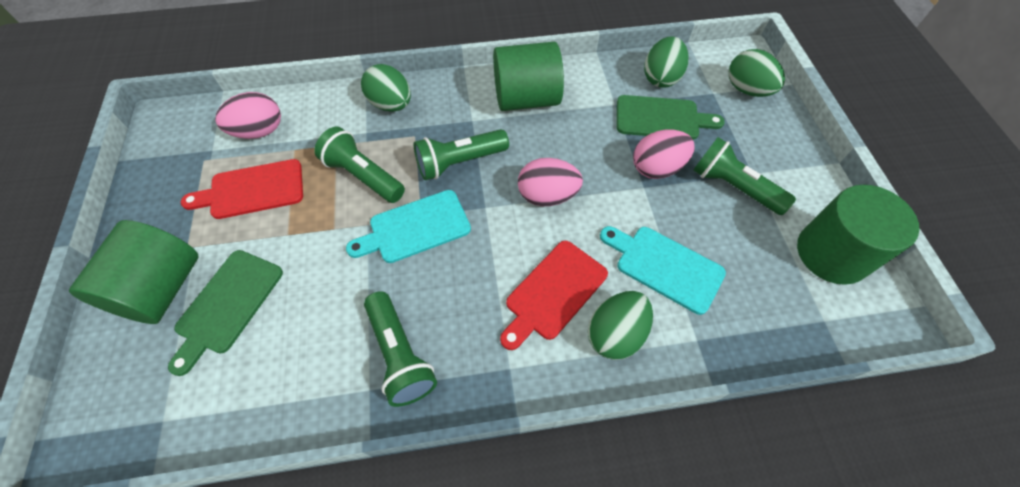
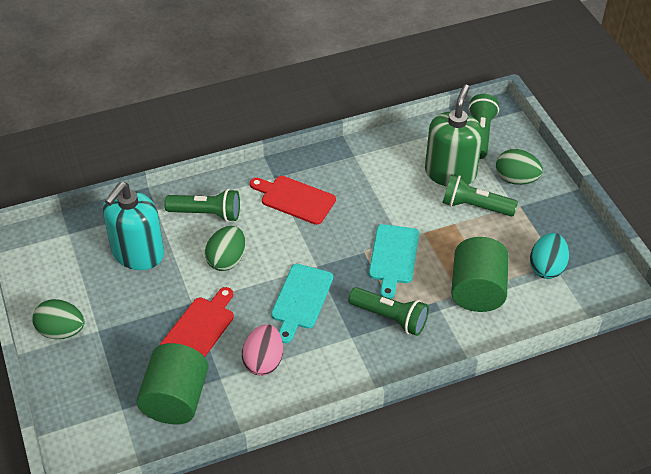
green cutting board: [168,250,283,376] [617,95,725,140] = 2 -> none = 0
green cylinder: [69,220,198,324] [493,42,564,111] [797,185,920,285] = 3 -> [136,343,209,425] [451,237,509,312] = 2
green egg: [361,64,411,112] [588,291,653,360] [644,36,688,88] [729,49,785,97] = 4 -> [32,299,85,339] [205,226,245,271] [496,149,543,185] = 3
green soap dispenser: none = 0 -> [425,85,483,187] = 1
pink egg: [215,92,281,139] [518,158,583,206] [633,130,695,179] = 3 -> [242,324,283,376] = 1
turquoise egg: none = 0 -> [530,233,569,279] = 1
turquoise soap dispenser: none = 0 -> [103,182,164,270] = 1

